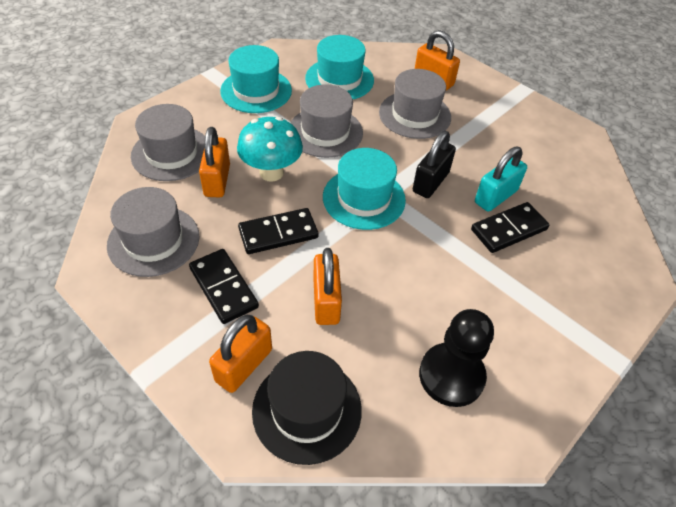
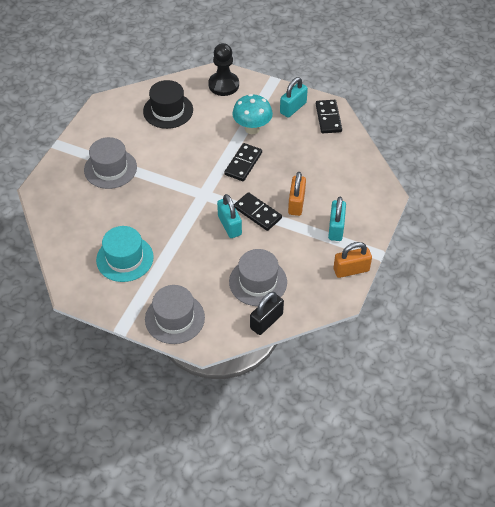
grey hat: [107,187,199,277] [131,104,205,181] [290,84,363,158] [379,69,451,139] = 4 -> [84,137,137,189] [145,285,205,344] [229,249,287,306] = 3
orange padlock: [199,127,230,198] [209,315,272,393] [313,248,342,325] [415,30,460,90] = 4 -> [288,172,306,216] [333,242,372,278] = 2
turquoise hat: [220,45,292,113] [305,35,374,99] [323,148,406,230] = 3 -> [96,226,154,282] = 1
turquoise padlock: [475,147,527,212] = 1 -> [217,194,242,238] [280,77,308,118] [328,197,346,241] = 3

